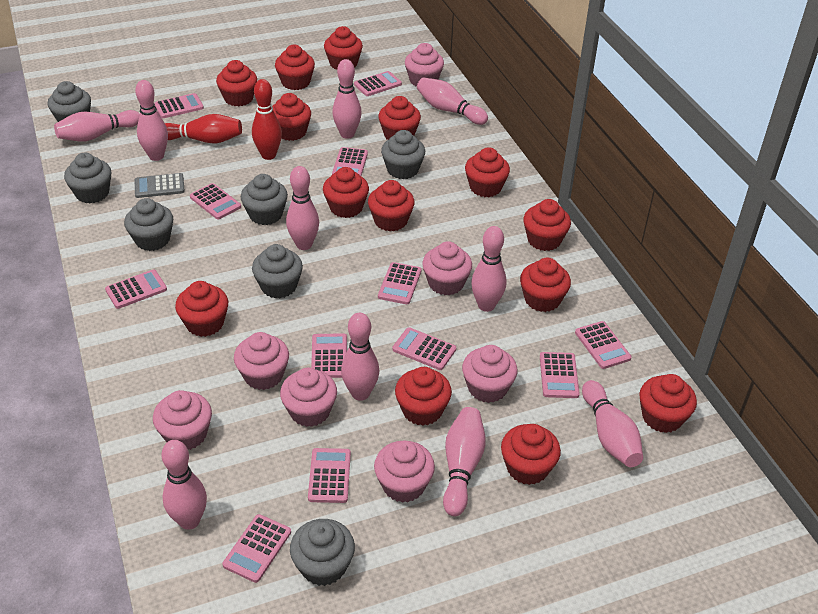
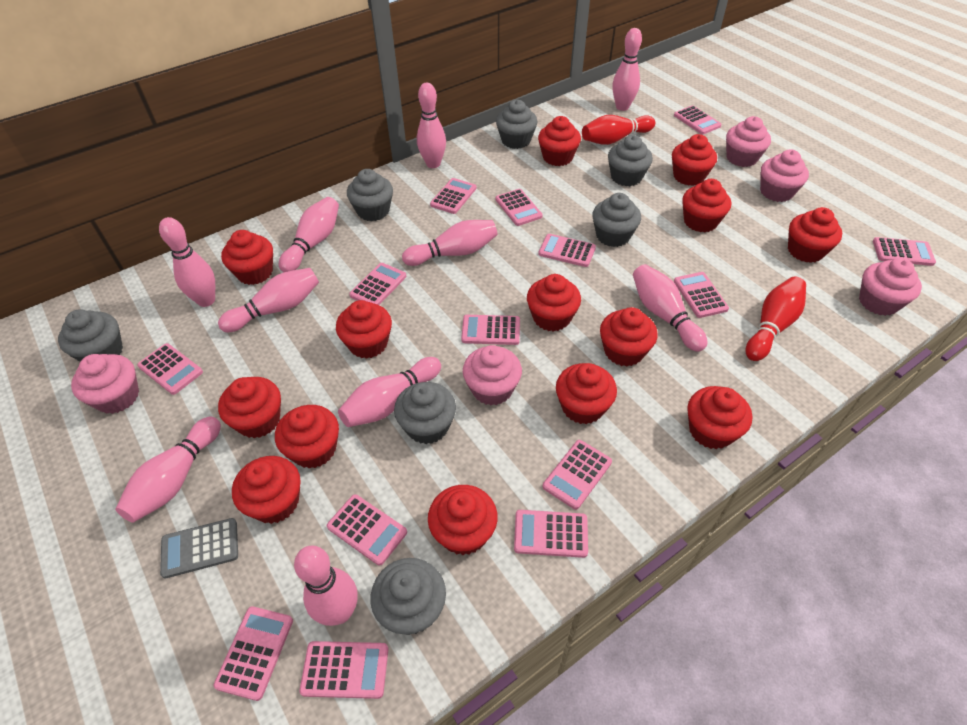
pink calculator: [105,270,167,309] [154,93,204,118] [190,183,241,220] [222,514,291,583] [308,448,351,503] [311,333,347,378] [332,147,368,176] [354,71,402,96] [378,262,421,304] [392,327,456,370] [540,352,580,398] [575,321,632,369] = 12 -> [137,343,203,395] [214,606,293,701] [299,641,389,699] [327,494,407,566] [349,263,406,305] [430,178,477,214] [461,315,520,345] [495,189,543,226] [514,510,588,558] [538,234,596,267] [543,440,612,510] [674,105,722,134] [674,272,729,318] [873,237,936,266] = 14
pink cupcake: [153,390,212,450] [234,332,289,390] [280,368,337,427] [374,441,435,503] [405,43,444,87] [422,241,472,296] [462,345,518,403] = 7 -> [71,354,139,414] [463,345,522,405] [726,116,771,167] [760,149,809,202] [859,258,922,316] = 5

